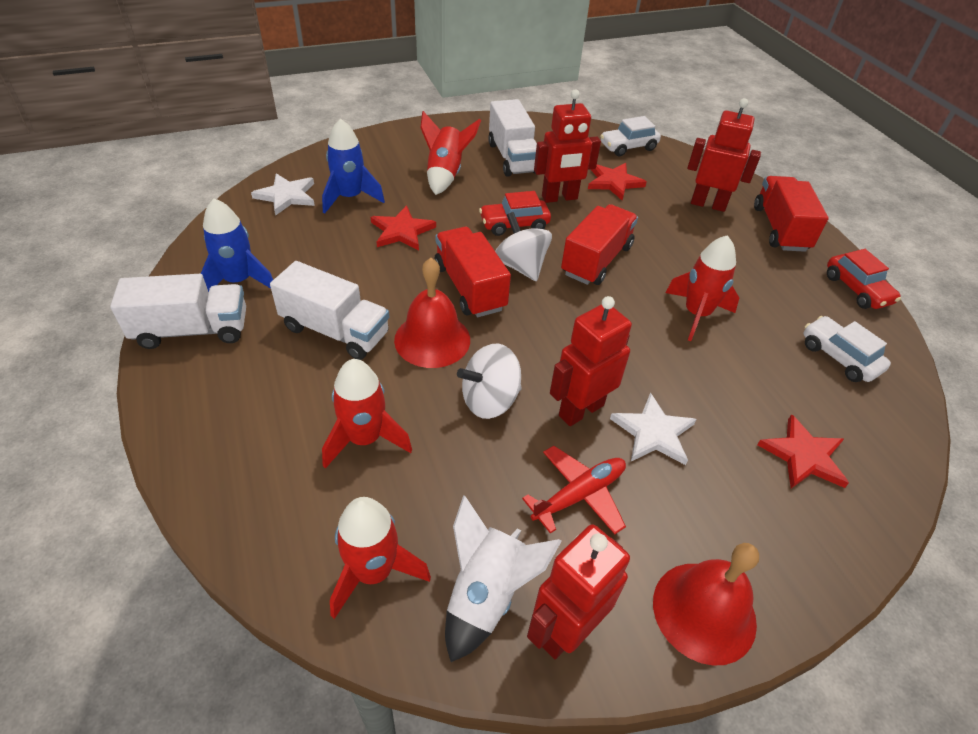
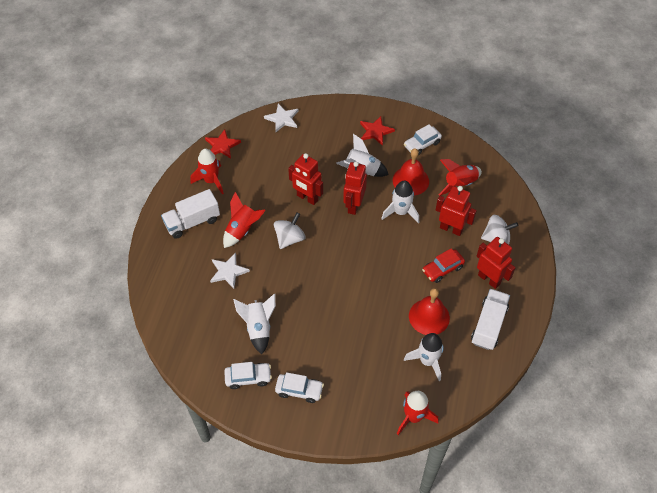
blue rocket: [201,198,273,292] [322,118,385,213] = 2 -> none = 0
red car: [479,191,551,236] [827,249,901,309] = 2 -> [422,248,465,283] = 1
red plane: [522,446,626,534] = 1 -> none = 0
red star: [371,205,436,250] [588,163,647,200] [757,414,849,488] = 3 -> [205,129,241,159] [360,116,395,146] = 2
red truck: [435,227,511,317] [561,204,638,285] [754,176,829,252] = 3 -> none = 0
white car: [600,116,661,156] [804,316,891,382] = 2 -> [224,362,272,389] [275,372,324,403] [404,124,442,155] = 3
white rocket: [445,495,562,662] = 1 -> [233,293,276,354] [336,134,389,177] [381,180,419,223] [404,333,444,381] = 4
white truck: [110,274,246,349] [270,261,389,360] [488,99,537,177] = 3 -> [161,189,220,239] [471,289,510,350] = 2

